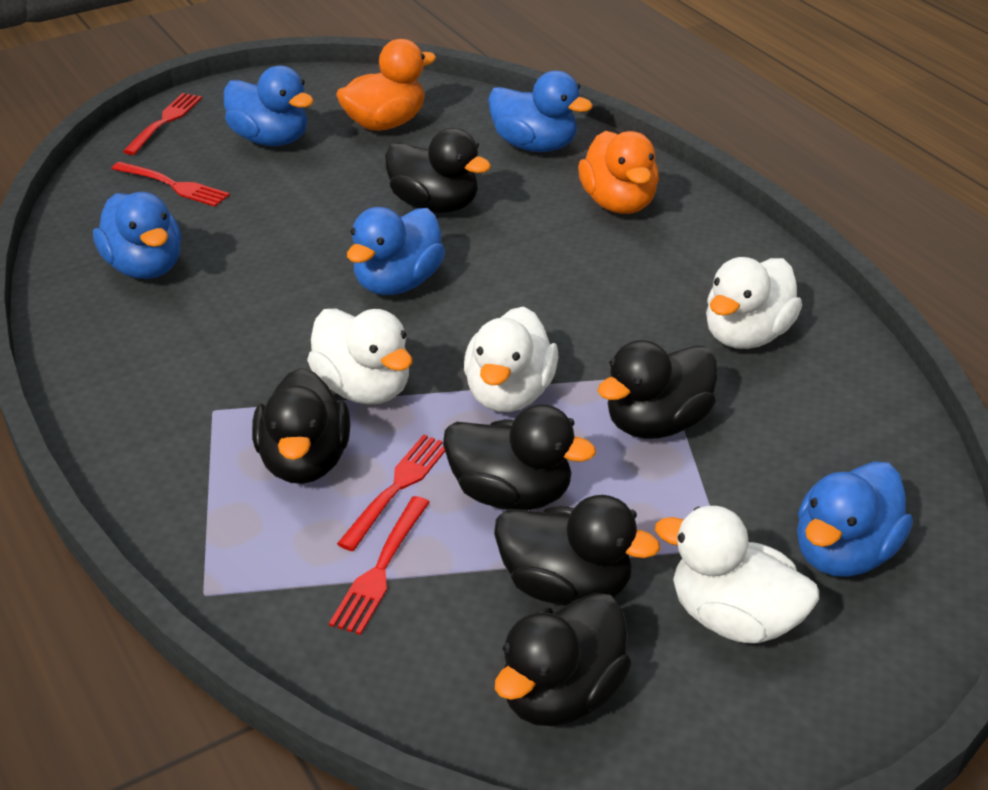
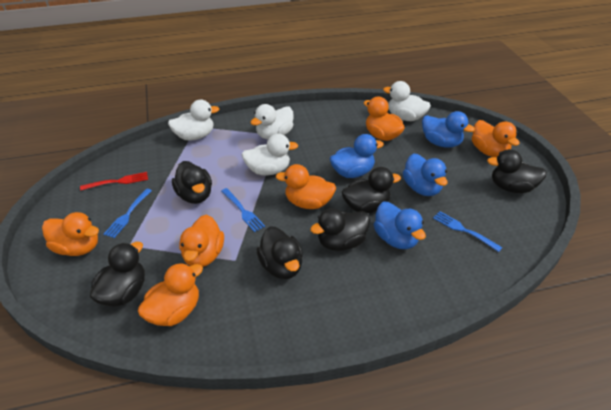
blue duck: [93,192,181,279] [224,66,314,146] [347,207,445,295] [488,71,593,152] [797,461,913,577] = 5 -> [330,134,384,178] [374,202,426,249] [403,153,448,196] [422,111,475,148] = 4
blue fork: none = 0 -> [103,189,152,238] [221,188,265,232] [433,211,502,252] = 3
orange duck: [336,39,436,131] [578,131,659,214] = 2 -> [42,212,99,256] [138,263,203,326] [180,215,224,267] [276,164,336,209] [363,97,405,141] [472,120,520,157] = 6
red fork: [112,162,230,207] [123,93,202,155] [329,496,430,635] [337,434,445,551] = 4 -> [80,172,148,191] = 1

